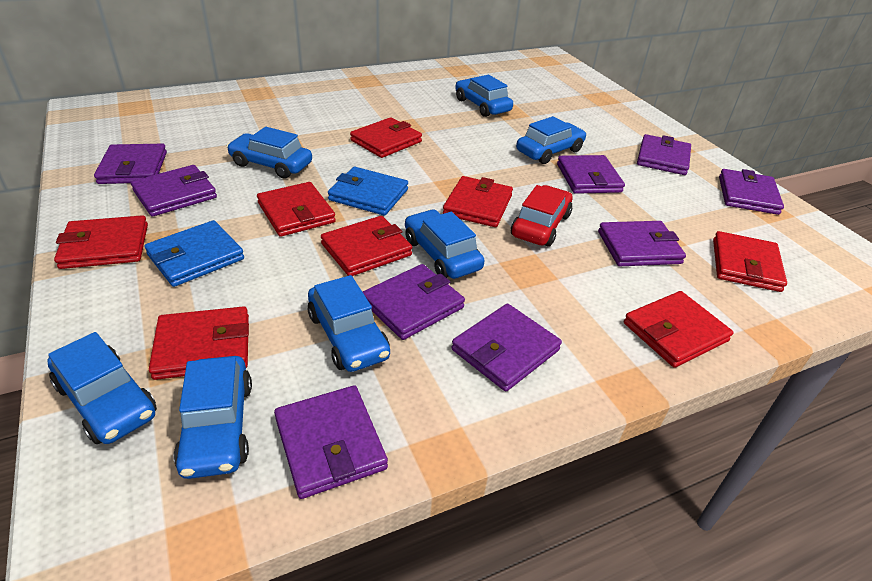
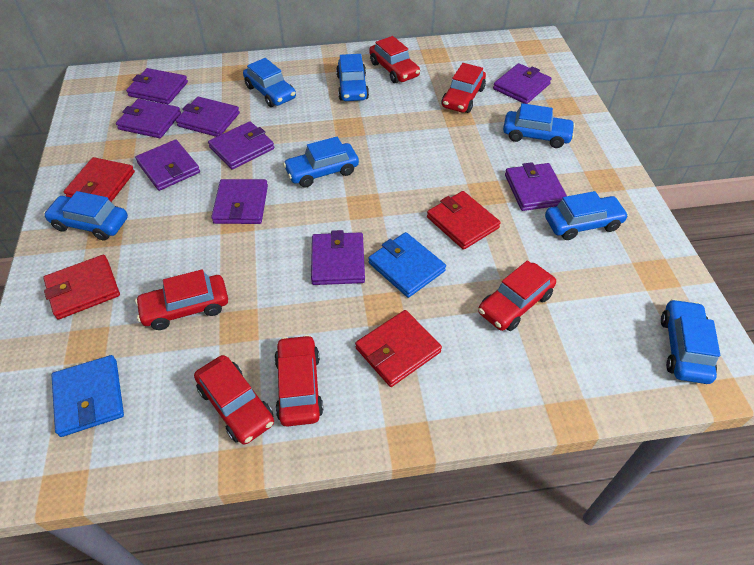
red car: [511,185,572,247] = 1 -> [135,270,228,330] [194,355,274,445] [274,335,323,427] [369,36,420,83] [442,63,486,113] [478,261,556,331] = 6
red wallet: [54,215,148,269] [149,306,249,380] [257,182,336,237] [321,216,412,276] [350,117,422,158] [443,176,513,227] [624,291,734,368] [713,231,787,292] = 8 -> [43,255,120,320] [63,157,135,202] [355,310,442,387] [427,191,501,250] = 4

